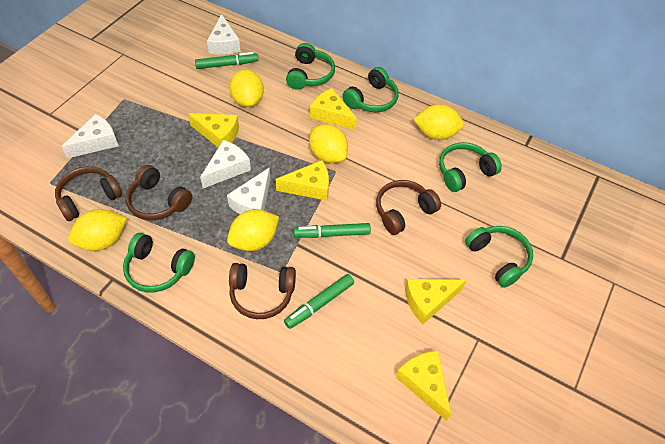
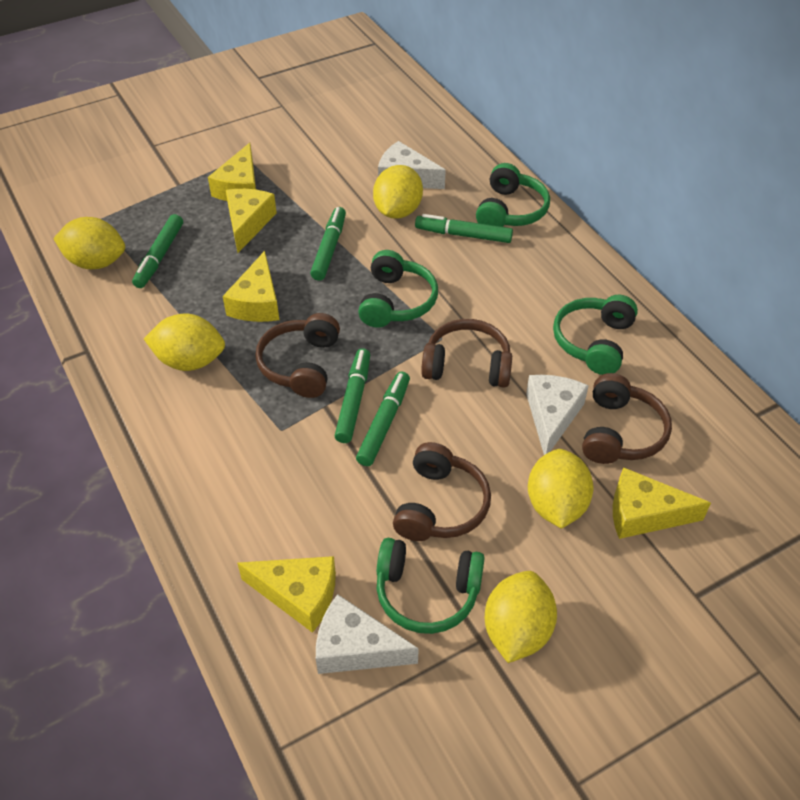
green headphones: [123,233,195,292] [286,43,335,90] [342,67,399,112] [439,142,502,192] [465,226,533,288] = 5 -> [358,250,438,328] [377,538,485,634] [476,163,550,227] [553,295,638,375] = 4
green marker: [195,52,258,69] [284,274,354,329] [294,223,371,238] = 3 -> [132,214,183,288] [310,207,346,281] [334,348,370,443] [356,372,410,466] [415,214,513,243] = 5
white cheese: [61,114,119,158] [200,140,251,188] [207,14,241,55] [227,167,270,214] = 4 -> [316,594,419,674] [378,141,446,189] [526,375,589,455] = 3

